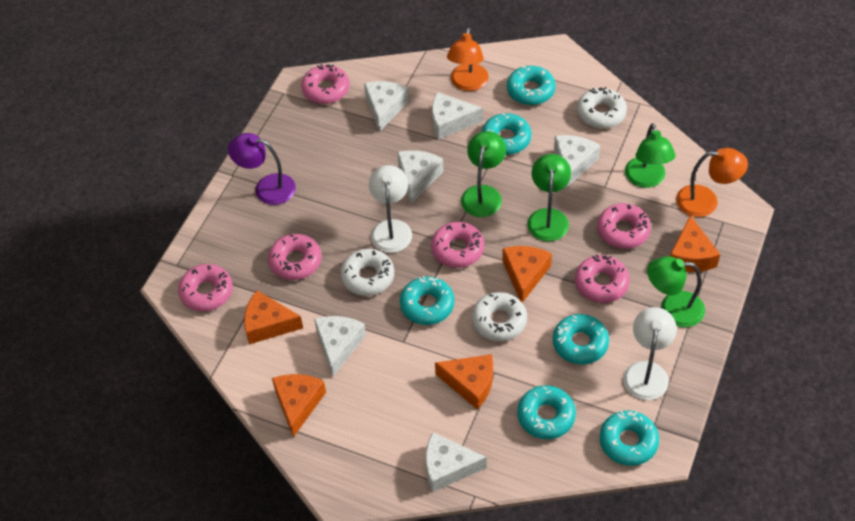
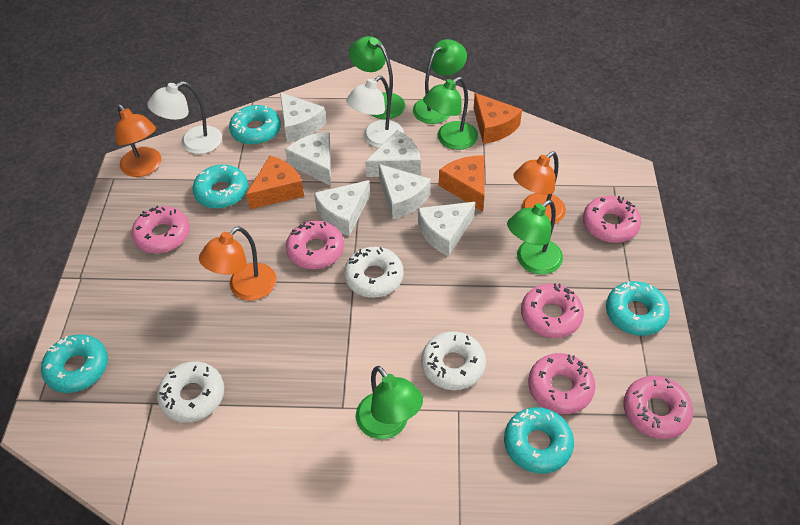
green lamp: [461,131,506,217] [527,154,571,241] [625,123,676,188] [647,256,705,327] = 4 -> [349,36,405,119] [356,366,423,439] [413,39,467,124] [423,77,478,150] [507,200,563,274] = 5
orange cheese: [244,290,303,344] [272,374,326,437] [435,354,493,409] [502,246,552,303] [670,215,720,272] = 5 -> [246,156,304,209] [439,155,484,212] [474,93,522,144] = 3
orange lamp: [447,27,489,91] [676,148,748,217] = 2 -> [115,105,162,177] [199,226,276,300] [513,151,566,224] = 3
purple lamp: [228,133,296,205] = 1 -> none = 0
turquoise donut: [400,276,455,325] [482,113,532,155] [507,66,555,105] [517,385,576,439] [553,314,609,364] [599,411,659,466] = 6 -> [41,334,108,393] [193,165,248,209] [229,105,281,145] [504,407,574,474] [606,281,670,336] = 5

